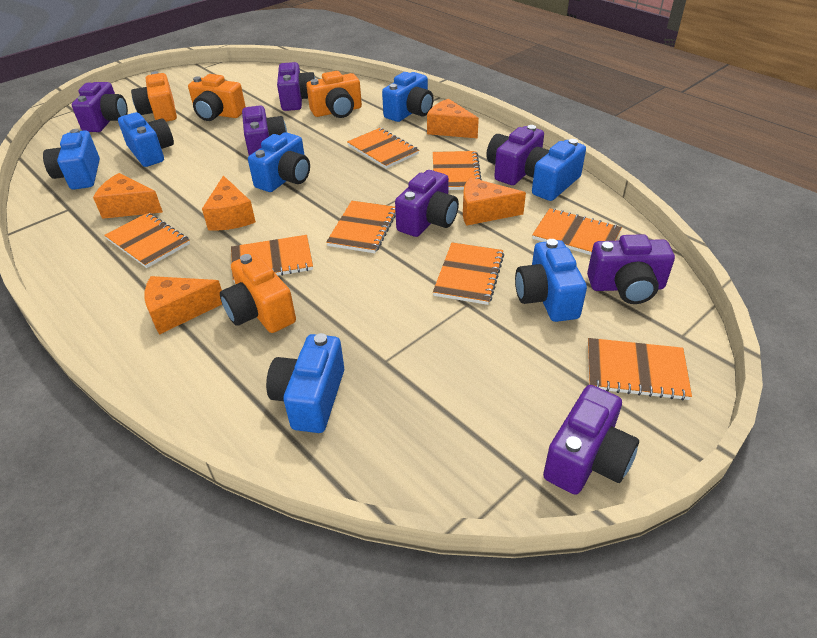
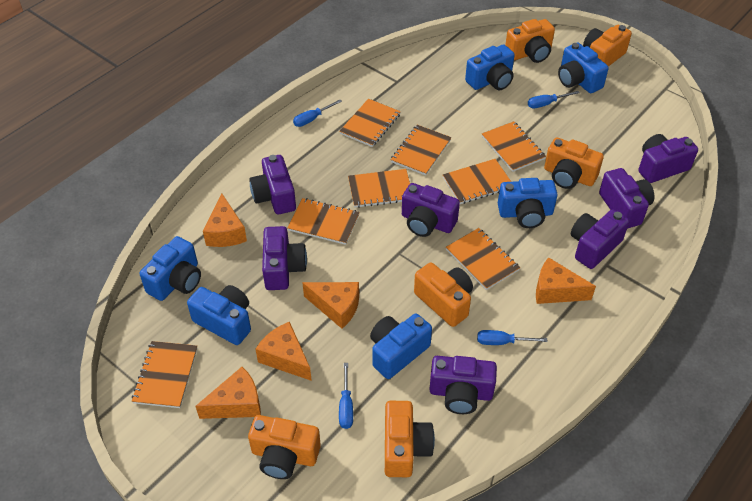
blue camera: [43,129,100,190] [118,112,174,167] [248,132,310,192] [266,333,344,433] [382,72,434,122] [515,239,587,322] [525,139,586,201] = 7 -> [140,236,201,301] [187,285,251,345] [370,314,432,379] [465,44,515,90] [498,178,558,228] [558,43,609,93] = 6
blue screwdriver: none = 0 -> [293,100,342,127] [339,363,353,429] [477,330,548,345] [528,91,580,108] = 4
orange camera: [131,71,177,122] [188,74,246,121] [220,253,296,333] [306,71,362,118] = 4 -> [248,415,321,479] [385,401,435,477] [414,263,473,327] [505,19,555,63] [544,137,604,189] [583,25,632,67] = 6

